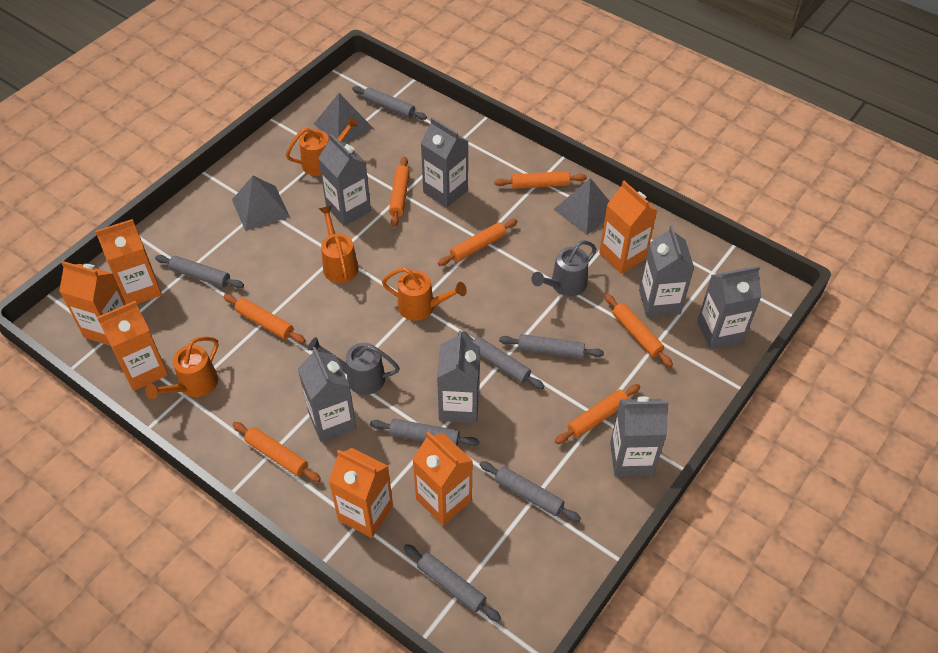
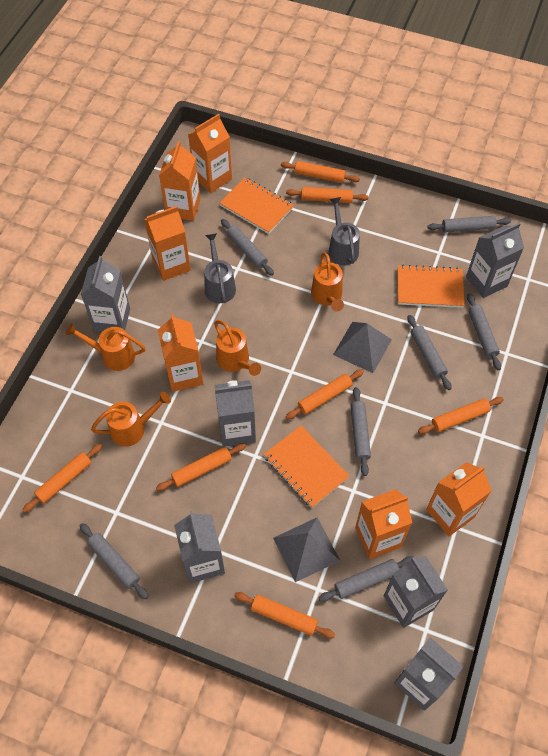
grey carton: [298,347,357,442] [318,134,371,226] [421,117,468,208] [437,331,480,423] [610,396,669,477] [639,225,694,318] [697,266,762,349] = 7 -> [81,256,130,332] [174,511,225,583] [214,380,256,447] [384,556,448,628] [394,638,464,711] [466,223,524,298] = 6
grey pyramid: [232,176,290,231] [314,93,373,143] [553,178,609,235] = 3 -> [273,518,340,582] [333,322,392,373] = 2
orange notebook: none = 0 -> [220,177,294,234] [263,426,350,508] [398,265,465,308] = 3

